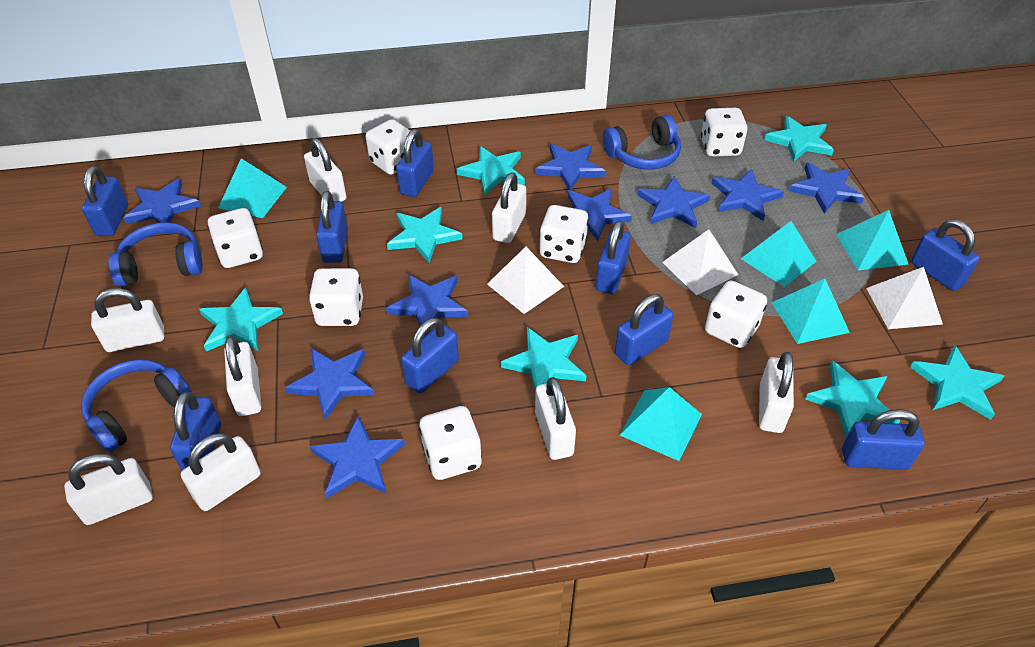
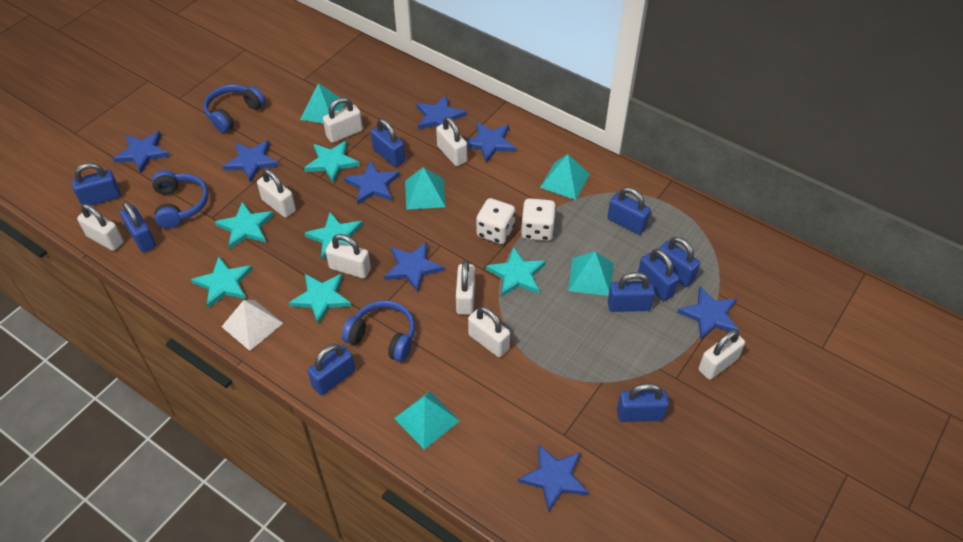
blue star: [123,178,201,224] [285,348,374,420] [310,416,405,499] [386,274,468,337] [535,144,605,190] [567,188,632,241] [637,176,710,228] [711,169,784,221] [789,162,864,214] = 9 -> [113,131,170,173] [223,140,279,183] [344,161,400,205] [384,242,444,292] [416,95,467,130] [466,122,516,163] [518,444,589,512] [677,286,739,340] = 8
turquoise star: [199,287,283,352] [387,207,463,263] [457,146,525,196] [501,327,586,393] [764,116,834,162] [805,361,900,438] [910,345,1004,420] = 7 -> [191,256,253,308] [215,202,274,249] [289,274,351,325] [304,141,360,183] [305,212,363,260] [486,246,546,296] = 6
white dice: [208,208,263,268] [309,268,363,326] [365,119,415,175] [419,406,482,480] [540,205,589,263] [701,108,748,157] [705,281,767,348] = 7 -> [476,198,515,244] [521,198,556,241] = 2
white pyramid: [487,246,564,314] [662,229,738,295] [866,267,943,329] = 3 -> [222,300,283,351] = 1

